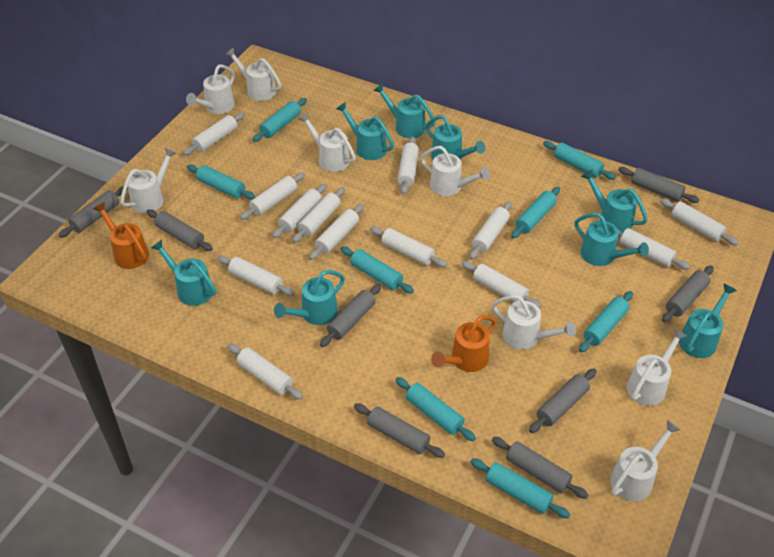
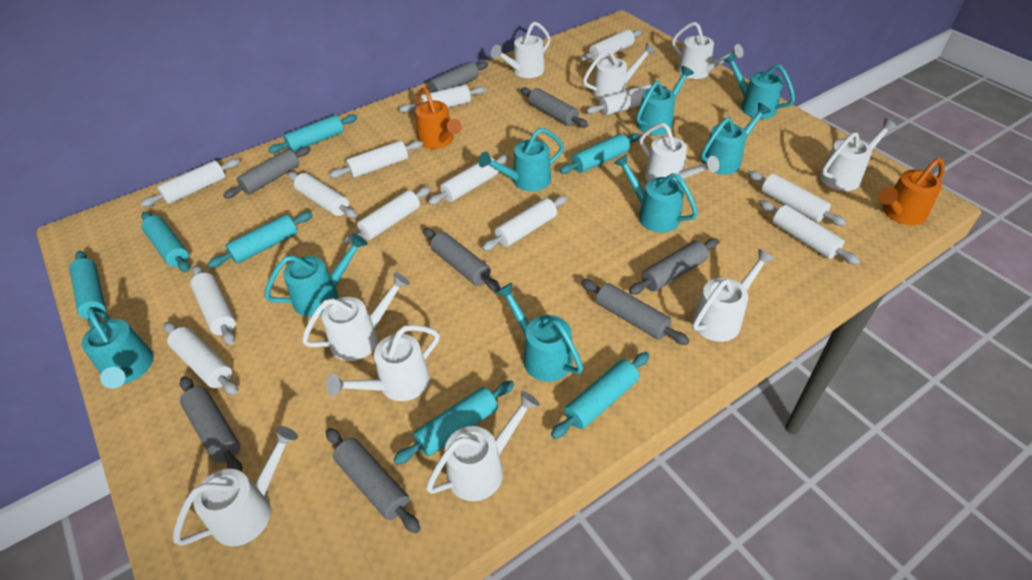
turquoise rolling pin: [187,165,255,199] [253,98,307,142] [341,246,414,293] [396,377,476,441] [470,458,570,518] [511,187,560,239] [543,141,616,180] [579,291,633,352] = 8 -> [69,251,106,328] [141,212,190,272] [208,212,313,268] [268,114,357,153] [393,381,514,464] [551,352,650,439] [560,133,640,174] = 7
white watering can: [120,148,176,213] [186,64,235,114] [225,48,281,101] [298,113,356,172] [420,146,490,196] [492,295,576,349] [610,420,681,502] [627,328,687,406] = 8 -> [173,426,298,546] [302,272,410,361] [326,325,440,401] [426,391,540,501] [491,22,551,78] [583,43,656,101] [640,123,719,182] [672,22,743,79] [692,249,775,342] [819,118,898,191] = 10

